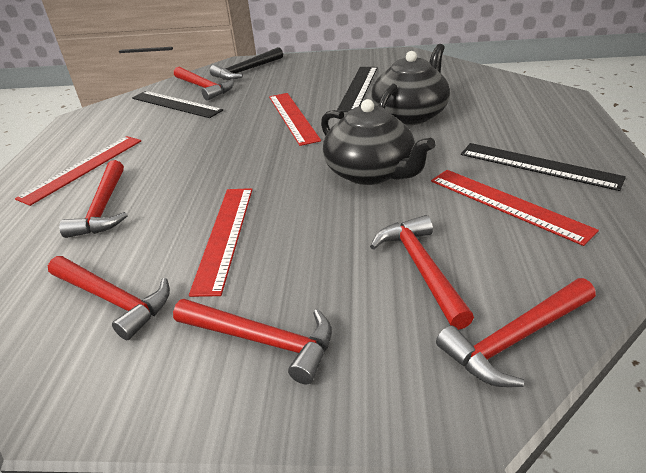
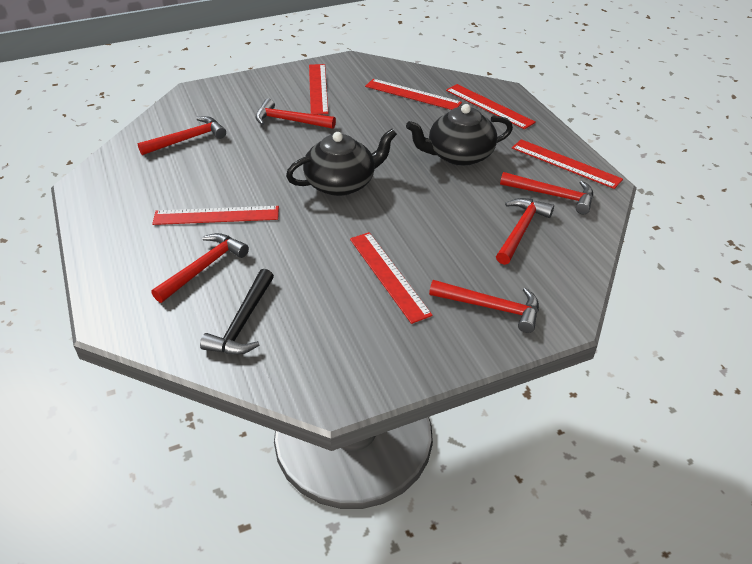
black ruler: [132,91,223,118] [337,67,378,112] [461,143,626,191] = 3 -> none = 0
red ruler: [15,136,141,206] [189,188,253,297] [269,93,321,146] [431,170,599,246] = 4 -> [152,206,279,225] [309,64,329,115] [350,232,433,324] [365,79,462,110] [446,84,536,129] [512,139,623,189] = 6

